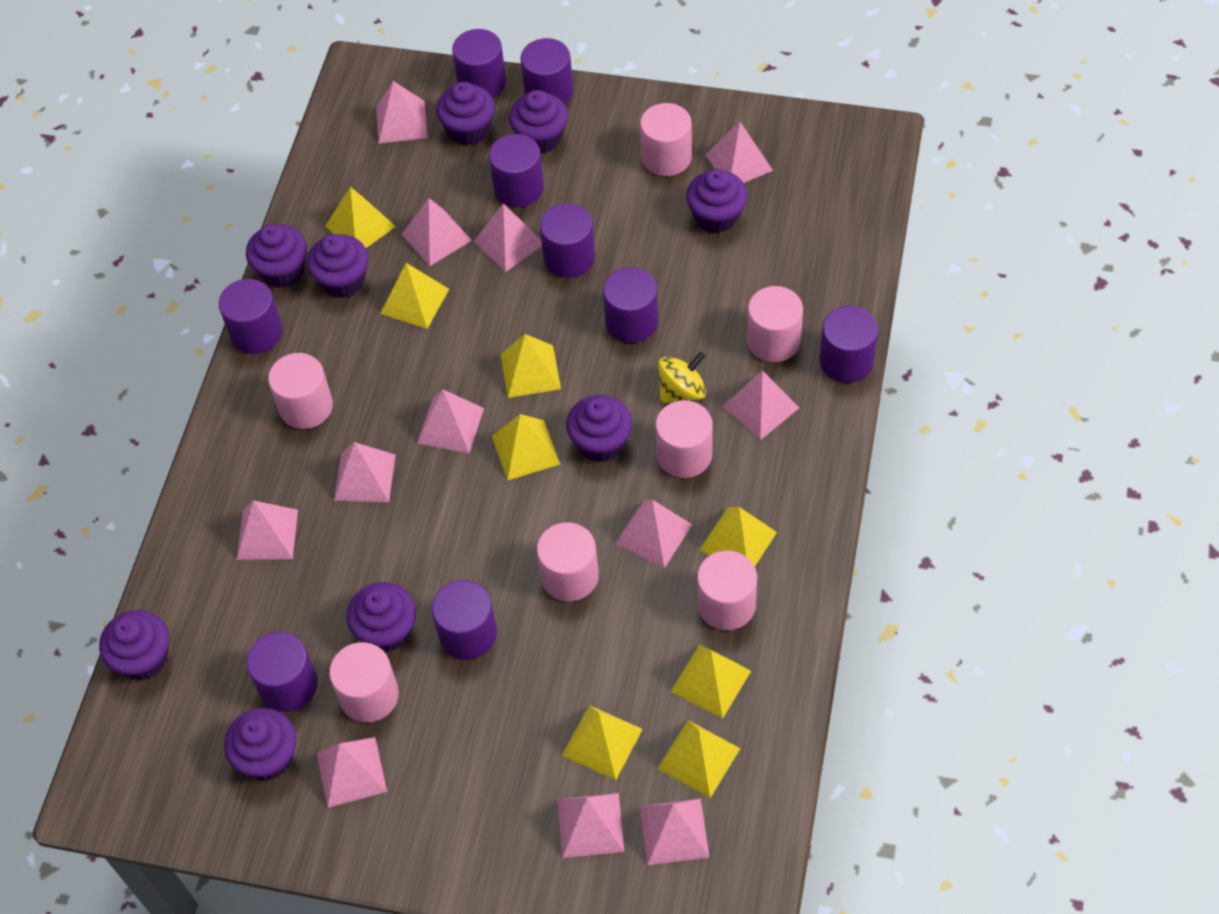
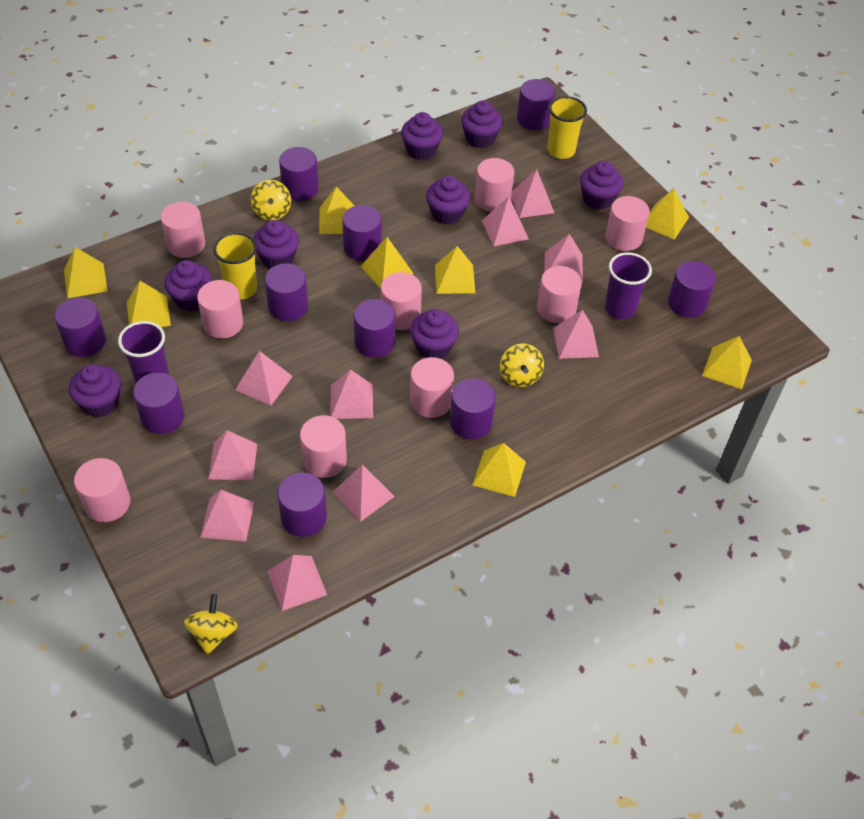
pink cylinder: [268,353,333,429] [329,642,399,722] [537,522,599,601] [640,103,692,176] [655,400,713,478] [697,551,757,630] [747,286,803,362] = 7 -> [74,458,131,522] [161,202,205,258] [197,280,243,339] [300,415,347,478] [381,272,422,330] [410,357,454,418] [475,158,515,212] [537,266,582,323] [605,196,650,251] = 9
pink pyramid: [237,500,298,560] [317,737,387,808] [334,442,396,502] [376,81,428,144] [401,198,472,266] [417,389,484,453] [473,203,542,272] [558,793,624,858] [615,500,693,568] [640,798,710,865] [705,122,773,183] [722,370,799,440] = 12 -> [201,490,254,541] [208,430,257,480] [235,351,293,406] [267,555,327,611] [331,369,373,419] [332,464,395,522] [482,197,529,246] [512,169,554,218] [544,234,583,283] [553,310,599,359] = 10
purple cup: none = 0 -> [118,321,169,383] [605,252,652,319] = 2
purple cupcake: [99,610,169,680] [224,708,296,781] [246,224,307,288] [307,234,369,298] [347,582,416,652] [436,82,495,145] [509,90,568,154] [566,395,632,462] [686,169,748,233] = 9 -> [69,364,121,417] [164,260,213,311] [253,220,299,268] [401,112,443,160] [410,309,459,359] [426,175,470,225] [461,100,503,148] [580,161,623,210] = 8
purple cylinder: [219,279,283,354] [246,632,318,712] [432,580,497,660] [452,29,506,98] [489,134,544,207] [521,38,573,105] [540,203,595,278] [603,267,658,343] [819,306,878,383] = 9 -> [54,298,106,357] [133,373,184,434] [265,263,308,321] [277,472,327,537] [279,147,319,201] [342,205,382,261] [354,299,396,358] [450,378,496,439] [517,79,555,130] [668,261,716,318] = 10
yellow cup: none = 0 -> [213,232,257,300] [547,96,587,159] = 2
yellow spinning top: [658,352,706,404] = 1 -> [184,594,238,655] [251,180,291,220] [500,344,544,387] = 3

